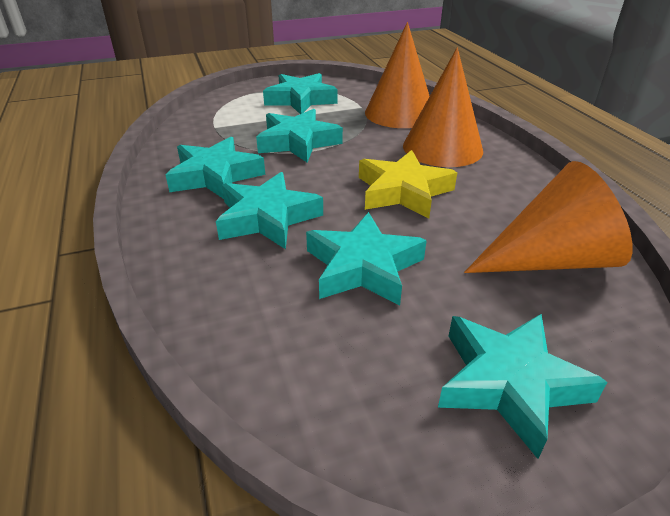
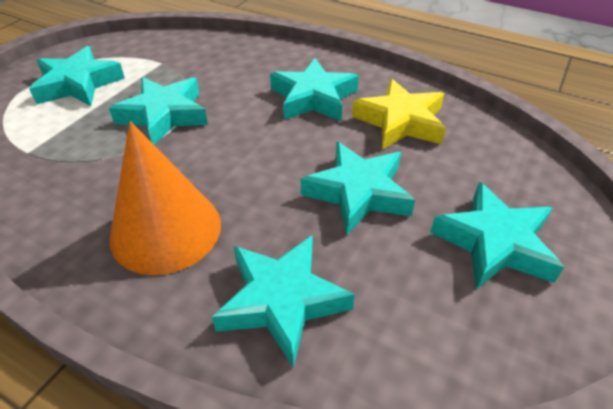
orange cone: [365,22,430,128] [403,47,483,167] [464,161,633,273] = 3 -> [109,121,221,275] = 1

